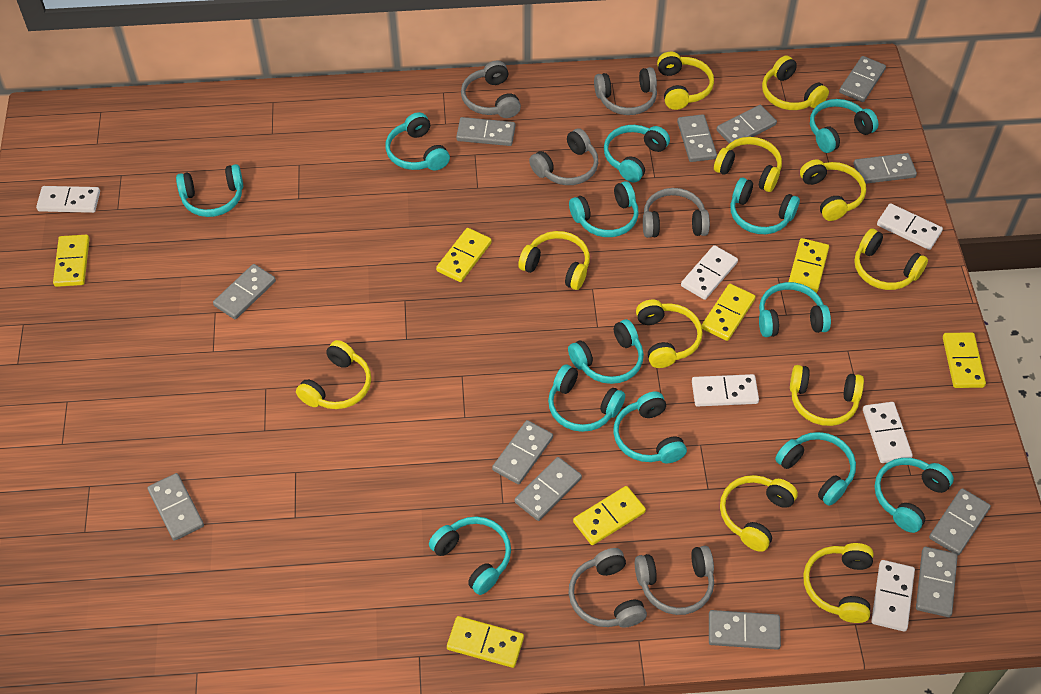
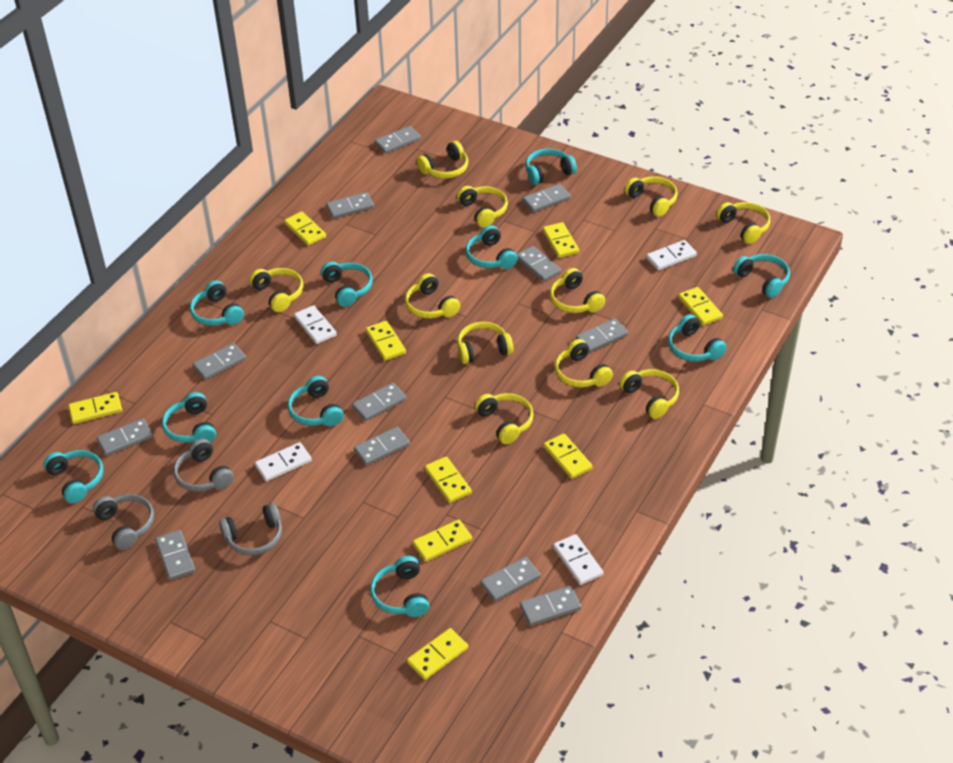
grey headphones: [461,61,521,118] [529,128,598,185] [568,548,647,628] [594,67,657,115] [635,546,714,615] [643,188,710,238] = 6 -> [93,494,154,550] [173,439,234,492] [219,503,282,555] = 3
turquoise headphones: [176,164,243,217] [386,112,450,170] [429,516,511,595] [548,364,625,432] [568,319,644,384] [569,181,639,237] [604,125,670,183] [613,391,687,464] [730,178,800,234] [759,282,831,337] [775,432,856,506] [810,99,879,153] [874,458,954,533] = 13 -> [44,450,103,503] [162,392,216,443] [190,280,244,326] [288,376,344,426] [321,261,373,307] [370,556,429,617] [466,225,518,269] [526,148,577,185] [668,314,727,362] [733,254,790,298] = 10
white domino: [36,186,100,213] [681,245,738,300] [692,374,759,407] [863,402,913,463] [871,560,915,632] [877,203,943,250] = 6 -> [255,442,312,481] [294,305,337,344] [553,534,603,585] [647,240,697,271] = 4
yellow domino: [53,235,89,287] [436,228,492,282] [447,616,524,668] [573,486,646,545] [702,284,756,341] [789,238,829,293] [943,332,986,388] = 7 -> [68,392,122,424] [284,212,326,246] [366,321,406,361] [407,628,468,680] [413,520,472,562] [425,456,472,503] [543,222,579,258] [544,434,593,479] [679,287,723,326] = 9

